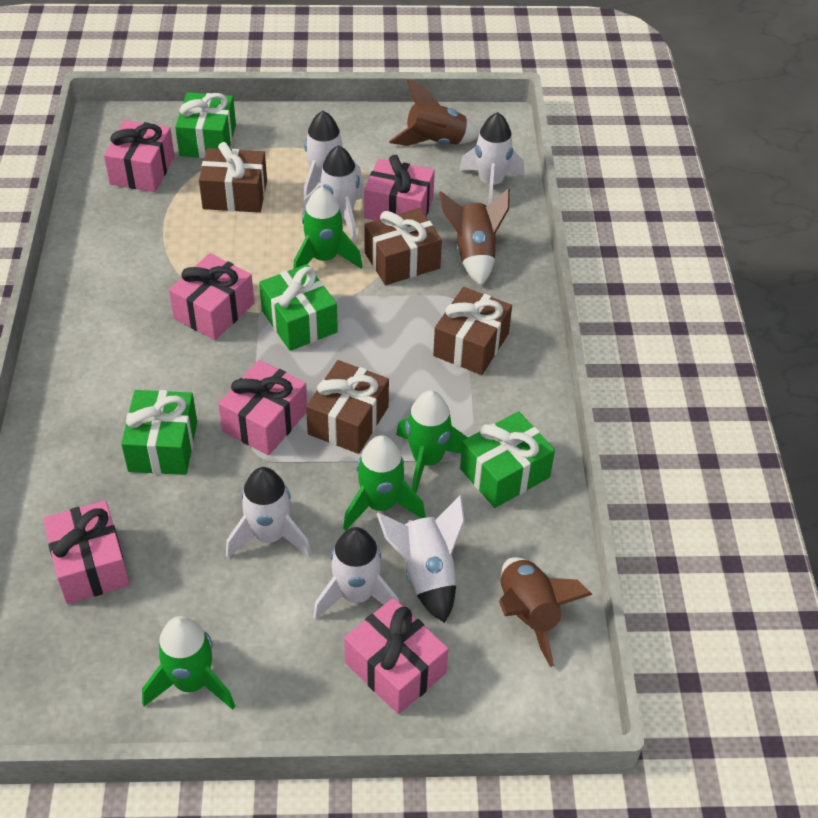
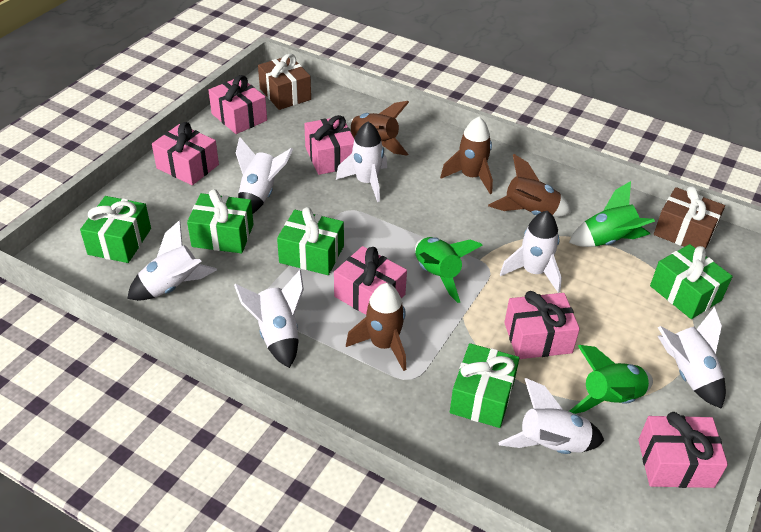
brown gift: [199,142,267,213] [306,360,389,454] [365,208,442,285] [433,287,512,375] = 4 -> [258,54,311,110] [654,186,725,249] = 2
brown rocket: [389,79,479,146] [439,188,510,286] [499,557,593,667] = 3 -> [346,101,409,156] [346,283,406,371] [440,117,493,194] [488,154,572,217] = 4
green gift: [121,390,197,475] [175,92,236,158] [259,264,338,351] [460,411,555,508] = 4 -> [80,196,151,263] [187,189,254,253] [277,207,344,275] [450,343,520,428] [650,244,733,319] = 5
green rocket: [142,616,235,710] [293,187,362,269] [343,435,425,531] [396,390,468,493] = 4 -> [415,237,483,303] [569,181,655,247] [569,345,653,414] = 3
white rocket: [226,467,311,558] [302,145,364,242] [303,111,363,203] [313,527,399,620] [377,495,465,623] [459,112,524,205] = 6 -> [127,220,217,300] [234,270,304,368] [236,137,293,214] [336,122,387,202] [498,378,604,454] [500,211,562,293] [658,307,726,409] = 7

